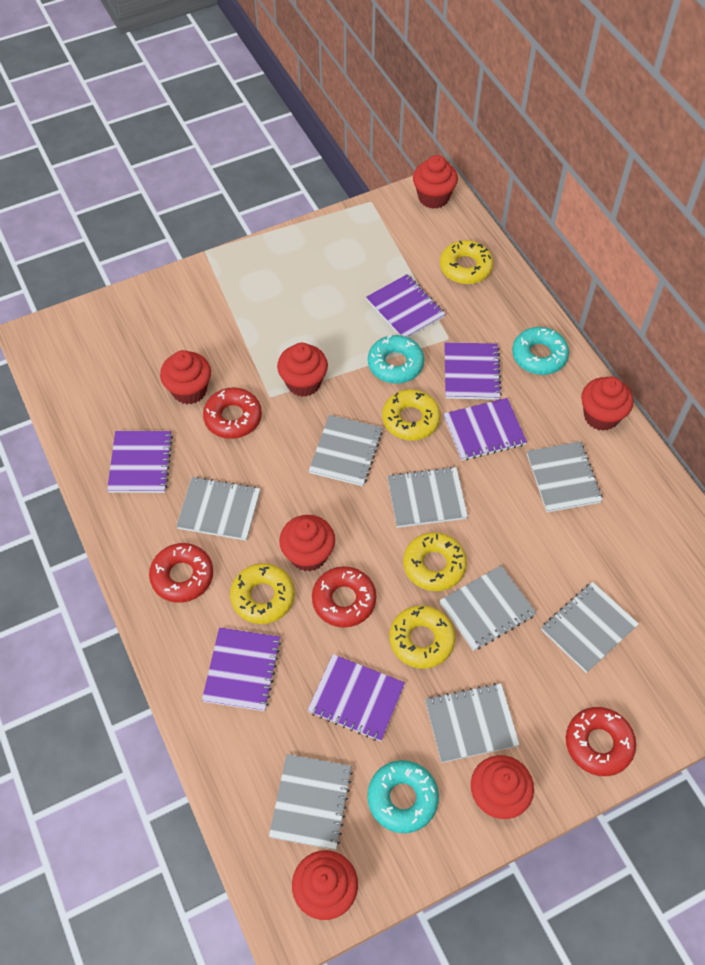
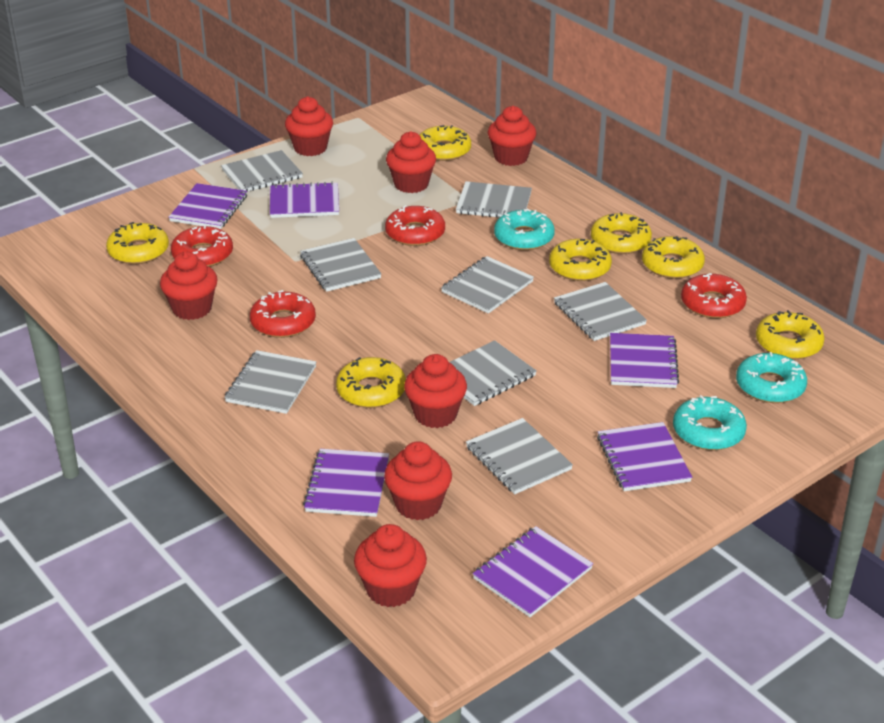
yellow donut: [230,563,295,624] [382,389,441,440] [389,605,455,668] [403,532,467,591] [440,240,493,284] = 5 -> [106,222,169,264] [336,357,406,408] [420,125,471,161] [549,239,612,281] [591,212,652,254] [642,236,705,279] [756,310,825,359] = 7

